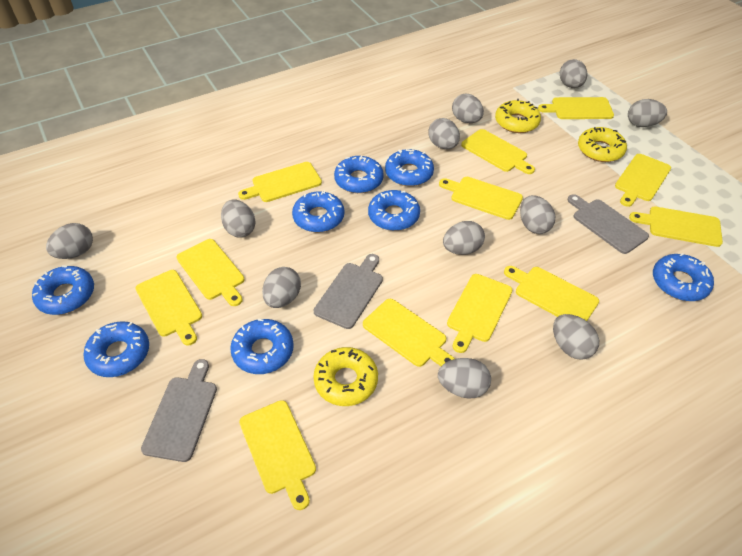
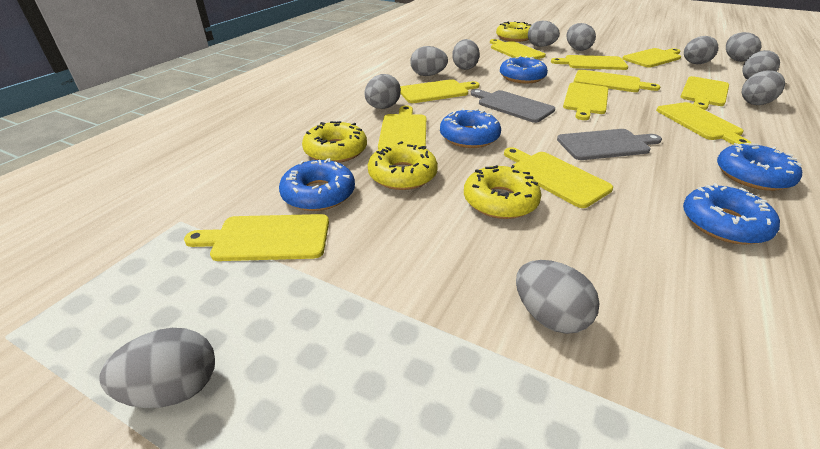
blue donut: [32,265,94,315] [83,321,149,377] [230,319,294,374] [292,190,345,232] [334,156,384,193] [368,190,420,231] [385,149,434,186] [653,253,714,301] = 8 -> [279,158,355,211] [440,108,501,148] [500,56,548,84] [683,183,780,245] [717,143,802,191] = 5
grey cutting board: [141,359,217,462] [314,254,383,329] [568,194,649,254] = 3 -> [471,89,555,123] [557,129,662,160] = 2
yellow cutting board: [135,270,202,346] [176,239,244,306] [238,162,322,202] [239,400,316,510] [363,299,455,367] [439,177,523,220] [447,274,512,353] [461,129,535,174] [504,266,599,321] [538,97,614,119] [615,154,671,207] [629,207,723,247] = 12 -> [184,214,329,261] [378,105,426,149] [400,79,480,103] [490,39,546,59] [504,147,613,208] [551,55,628,70] [563,82,608,120] [574,70,660,92] [622,48,681,68] [656,102,752,144] [680,76,729,110] = 11
yellow donut: [313,347,378,406] [495,99,541,133] [578,127,627,162] = 3 -> [302,121,367,163] [368,141,438,190] [464,165,541,219] [496,21,531,42] = 4

